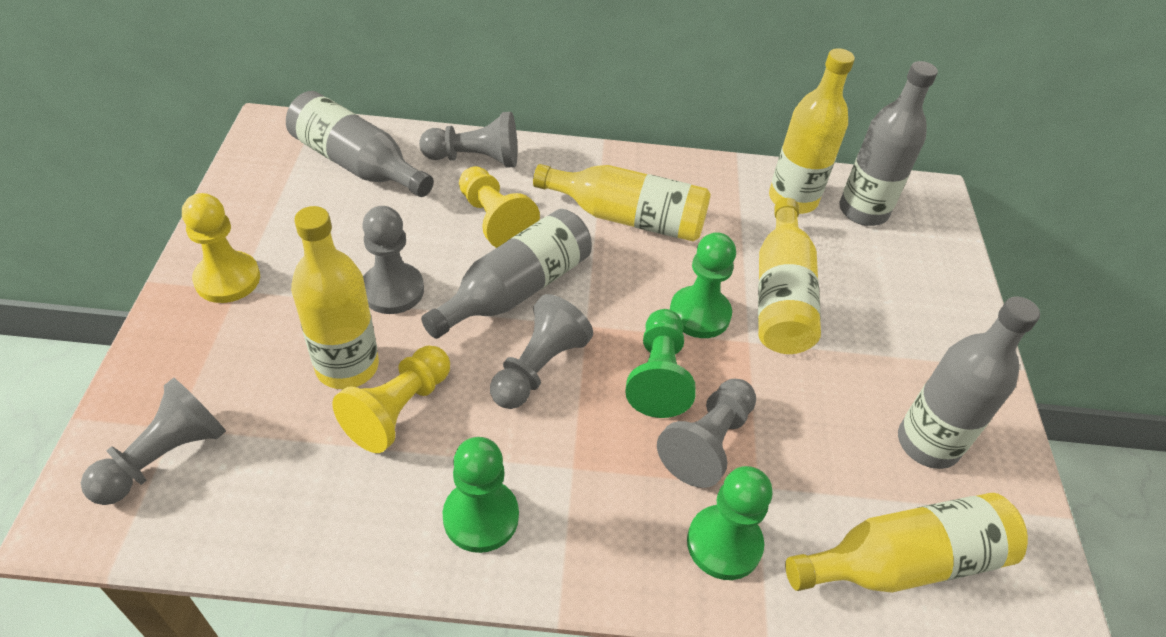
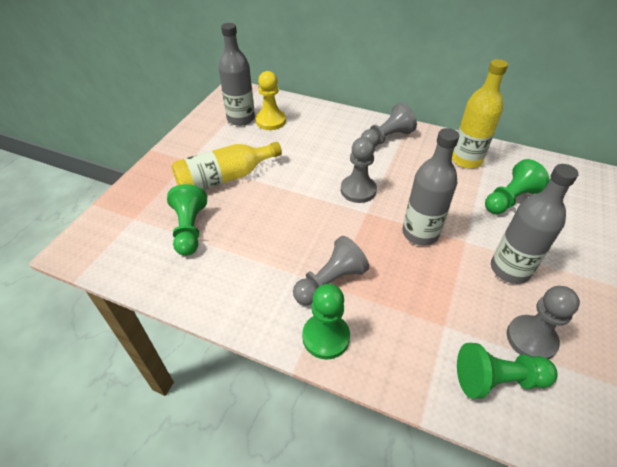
grey bottle: [286,91,434,197] [421,209,592,339] [839,61,938,226] [898,296,1040,469] = 4 -> [218,23,255,126] [402,128,459,246] [491,164,578,284] = 3
grey pawn: [81,378,226,505] [362,206,424,314] [419,112,517,168] [490,294,593,409] [657,379,756,488] = 5 -> [293,236,369,305] [341,137,377,203] [361,103,417,147] [506,286,580,359] = 4
yellow bottle: [291,206,379,389] [533,164,711,242] [758,198,821,354] [769,48,855,214] [785,493,1028,593] = 5 -> [172,142,282,190] [452,59,508,168] = 2
yellow pawn: [182,193,260,303] [332,346,450,453] [459,166,540,248] = 3 -> [256,71,286,130] = 1

